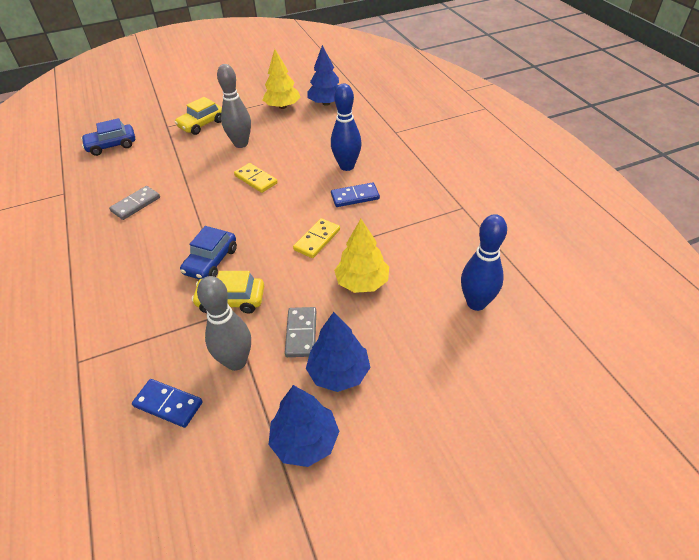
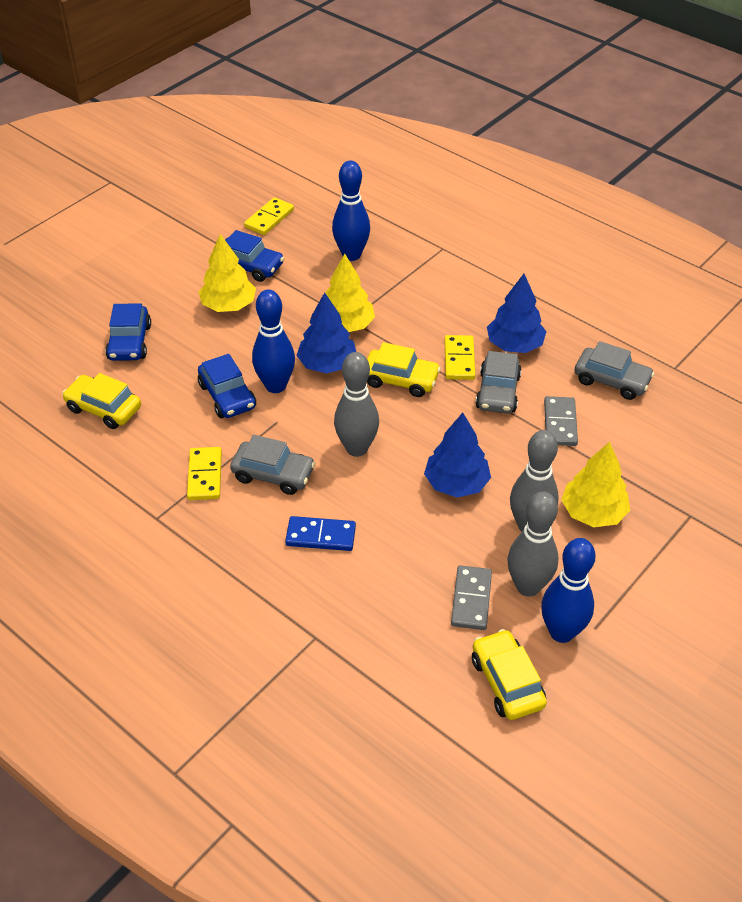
blue bowling pin: [331,84,362,171] [461,214,507,311] = 2 -> [252,289,295,393] [332,161,370,261] [541,538,596,643] = 3
blue car: [81,118,135,156] [180,226,237,280] = 2 -> [105,303,151,361] [198,354,256,418] [225,230,284,282] = 3
blue domino: [132,379,203,428] [331,182,380,207] = 2 -> [285,516,356,551] = 1
grey bowling pin: [197,276,251,371] [217,64,251,148] = 2 -> [334,352,379,457] [507,491,558,597] [510,430,559,532] = 3
grey car: none = 0 -> [230,435,315,495] [475,351,522,414] [574,341,655,400] = 3
yellow car: [175,97,222,135] [192,271,264,314] = 2 -> [62,373,141,429] [367,342,441,397] [472,629,547,720] = 3
yellow domino: [234,163,278,193] [293,218,340,258] = 2 -> [187,447,222,500] [244,197,294,235] [445,335,475,380] = 3
yellow tree: [263,49,300,109] [334,219,389,293] = 2 -> [199,234,256,312] [325,254,375,332] [561,442,630,527] = 3

